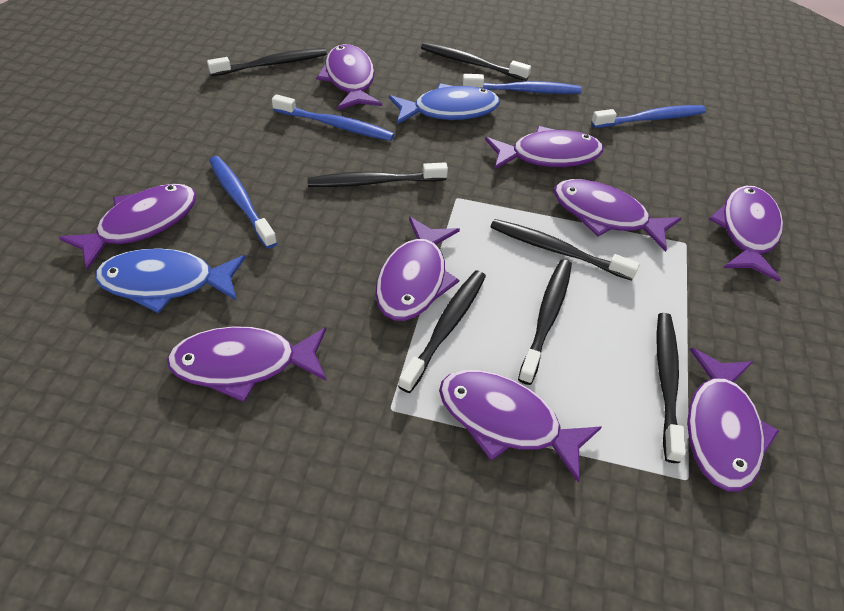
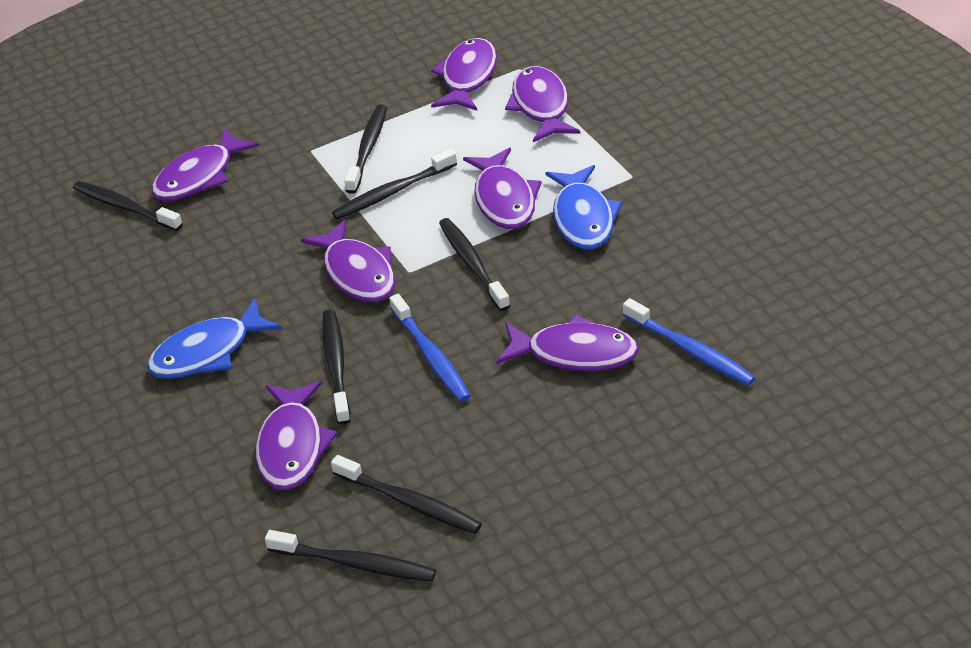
blue toothbrush: [209,156,277,249] [272,94,394,141] [462,74,582,94] [591,105,706,128] = 4 -> [389,294,471,402] [623,298,756,386] = 2
purple fish: [59,184,197,270] [167,326,327,402] [316,44,382,110] [375,217,460,321] [439,370,602,483] [485,126,603,170] [554,179,681,252] [687,348,779,491] [709,186,783,282] = 9 -> [152,128,259,201] [255,381,337,490] [300,219,395,302] [431,38,497,111] [463,147,542,229] [496,314,639,371] [505,66,580,142] = 7

